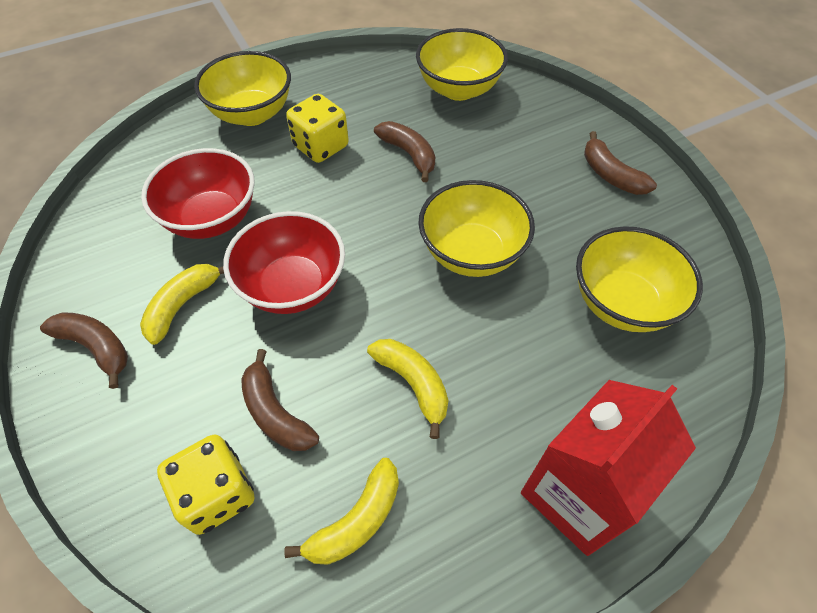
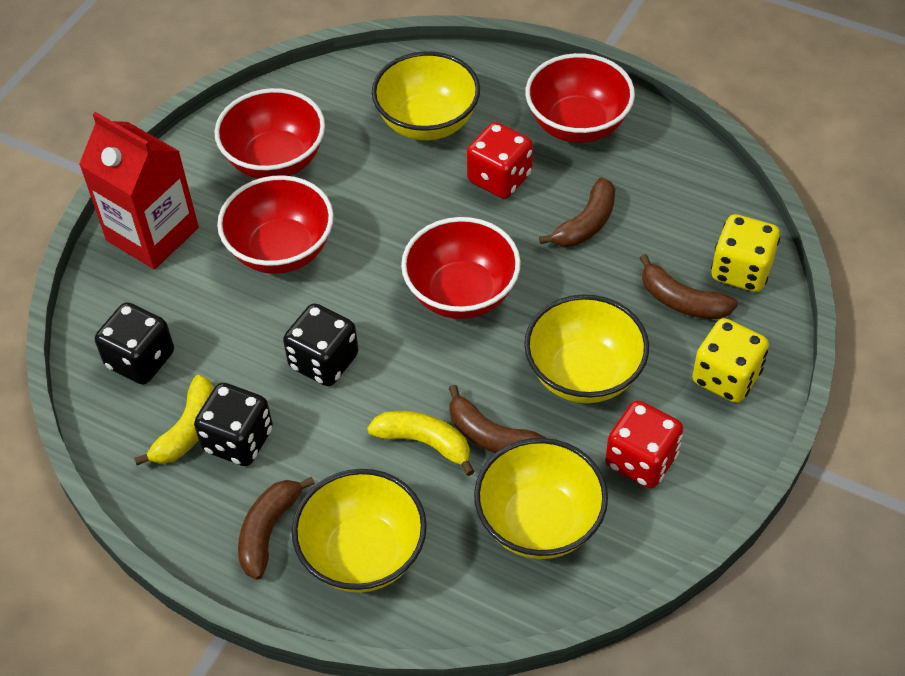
black dice: none = 0 -> [95,302,174,385] [194,383,273,466] [283,303,358,386] = 3
red bowl: [141,148,255,239] [223,211,345,314] = 2 -> [215,88,325,179] [217,175,334,274] [401,217,521,319] [525,53,635,143] = 4
red dice: none = 0 -> [467,122,533,199] [605,400,683,488] = 2
yellow banana: [140,264,224,345] [284,458,399,565] [367,339,448,439] = 3 -> [134,375,214,465] [367,411,475,476] = 2

